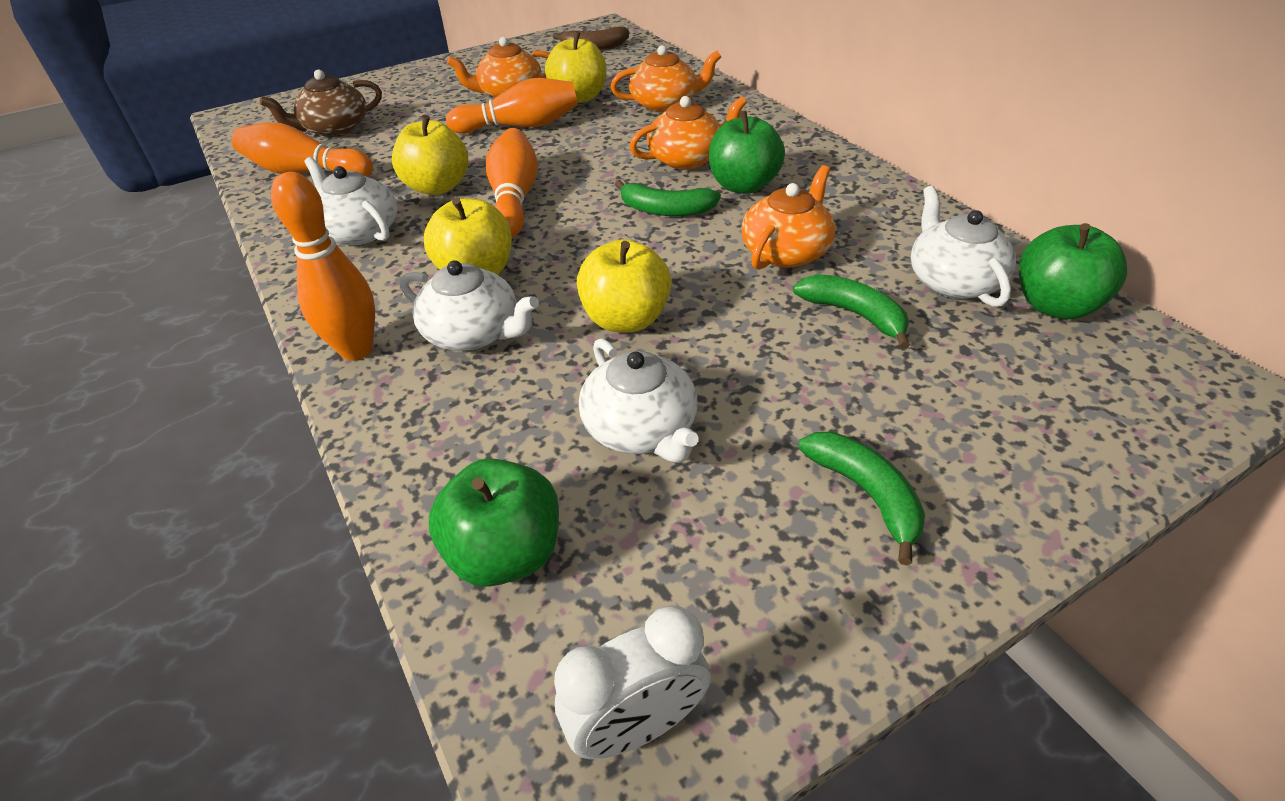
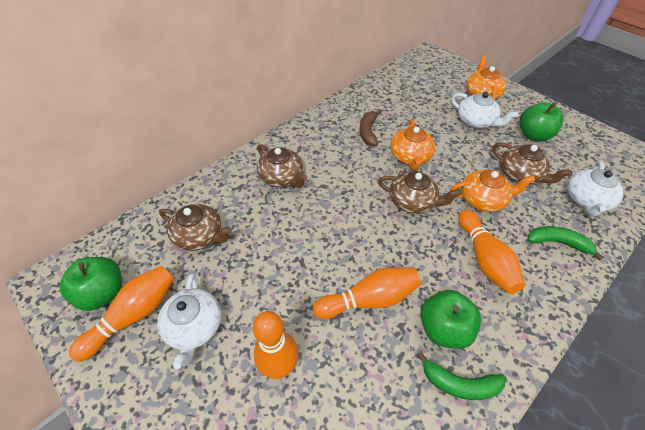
brown teapot: [260,70,382,137] = 1 -> [159,204,232,251] [257,144,307,188] [378,171,462,214] [492,142,572,184] = 4
green banana: [615,180,721,216] [793,274,910,349] [798,432,925,566] = 3 -> [417,351,505,400] [528,226,604,260] = 2
orange teapot: [447,37,550,98] [610,45,721,112] [629,96,747,170] [741,165,835,270] = 4 -> [390,120,435,170] [450,170,535,212] [466,55,506,100] = 3
white clock: [554,606,711,759] = 1 -> none = 0
white teapot: [304,157,397,245] [400,260,539,351] [579,338,699,463] [911,186,1016,307] = 4 -> [157,273,221,369] [451,92,518,128] [567,162,623,217] = 3
yellow apple: [392,115,468,195] [423,198,512,275] [545,31,606,103] [577,239,672,332] = 4 -> none = 0

